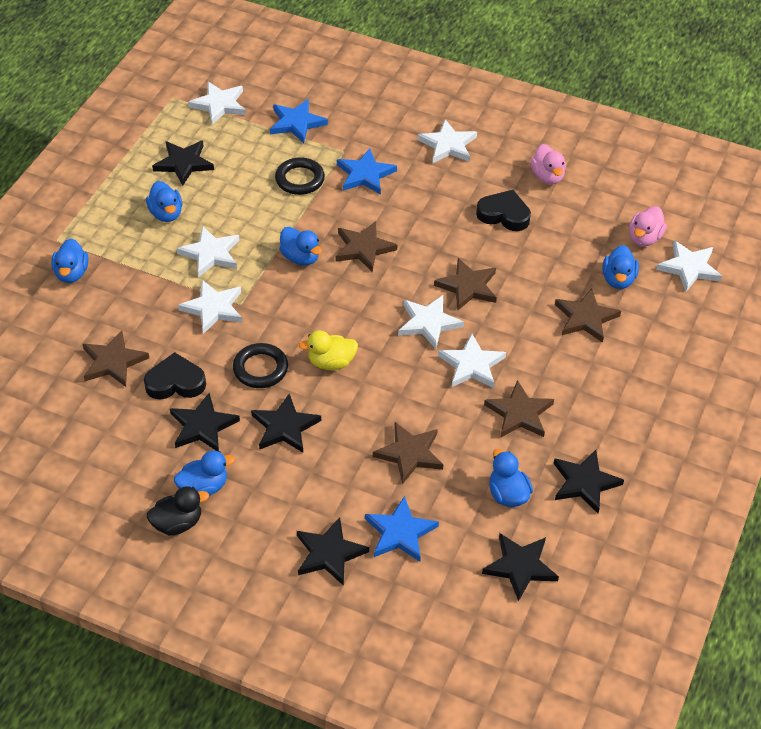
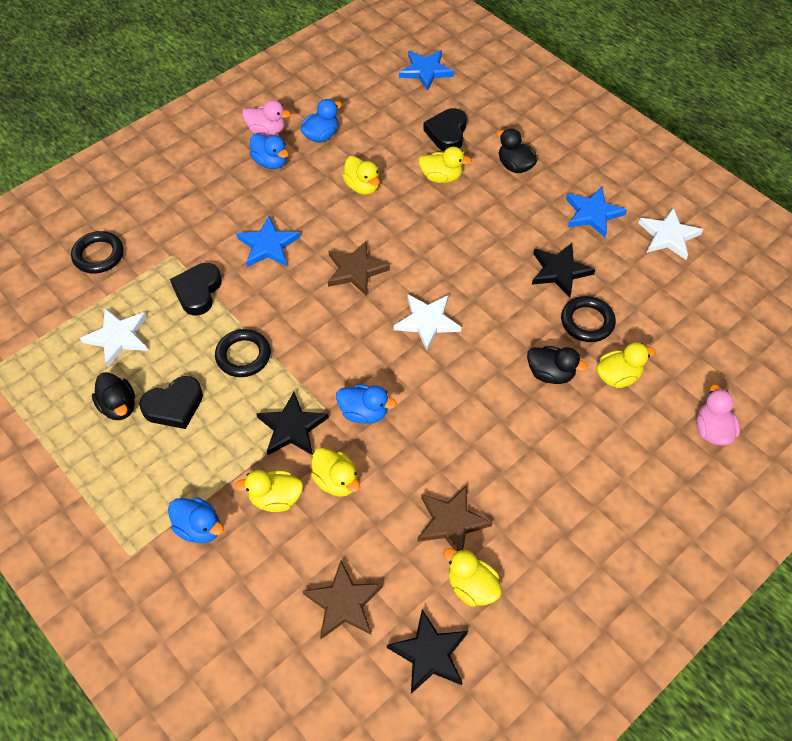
black duck: [147,486,209,535] = 1 -> [92,372,135,420] [497,128,537,173] [527,346,588,384] = 3
black heart: [144,352,206,400] [476,190,531,231] = 2 -> [139,376,203,429] [170,263,222,316] [423,108,467,151] = 3
black ring: [233,343,288,388] [275,157,325,195] = 2 -> [71,231,124,274] [215,329,271,377] [561,296,616,342] = 3
black star: [152,141,214,185] [170,393,240,451] [251,394,321,453] [297,517,369,586] [482,533,559,601] [553,450,624,513] = 6 -> [256,392,329,455] [387,610,468,694] [532,243,595,298] = 3
blue duck: [51,239,88,283] [146,181,182,222] [174,450,235,496] [279,227,322,266] [489,449,533,507] [603,245,639,289] = 6 -> [168,497,224,543] [250,133,289,169] [300,99,342,143] [336,385,397,424] = 4
brown star: [83,331,149,387] [335,221,397,272] [373,422,443,484] [434,258,497,311] [484,380,554,438] [555,288,621,343] = 6 -> [303,561,383,639] [328,241,390,296] [417,485,493,551] = 3
white star: [177,226,239,277] [178,280,242,334] [188,82,246,125] [398,295,464,349] [418,119,477,163] [438,333,506,388] [656,240,722,292] = 7 -> [80,308,148,367] [394,294,461,351] [638,207,703,260] = 3
yellow duck: [299,330,358,370] = 1 -> [235,470,303,512] [311,448,360,497] [342,156,380,195] [419,146,472,183] [443,548,502,607] [596,342,655,388] = 6

